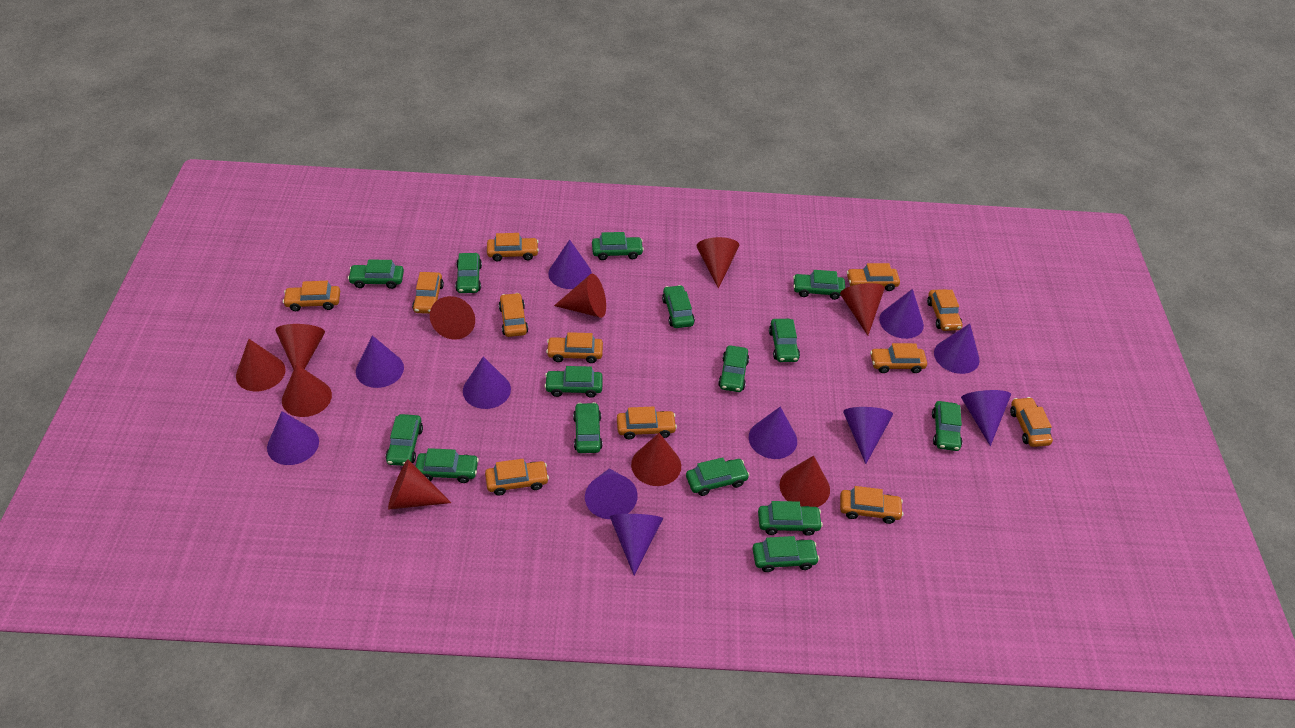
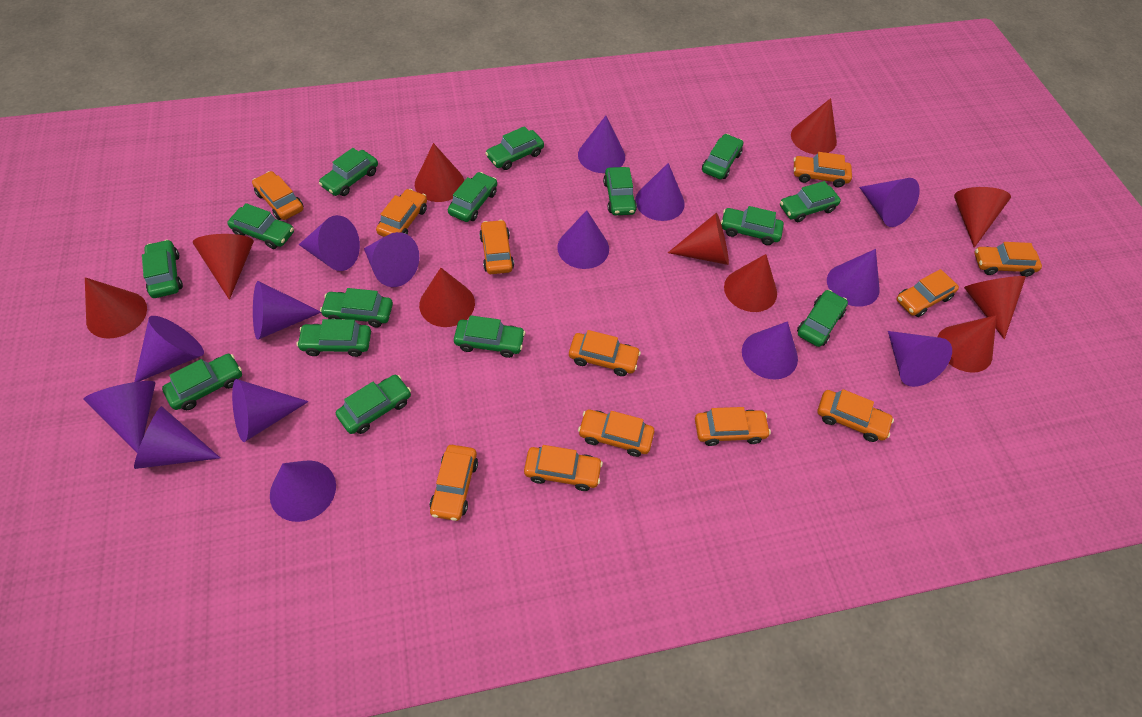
purple cone: [267,411,319,465] [356,335,404,388] [463,356,511,409] [548,240,592,289] [585,469,638,519] [610,514,663,575] [749,407,797,459] [843,407,893,464] [879,289,924,339] [934,324,980,374] [961,390,1011,446] = 11 -> [83,381,155,453] [134,316,204,382] [134,406,220,469] [232,379,309,442] [253,281,321,340] [270,460,336,522] [299,215,360,271] [364,232,419,287] [557,210,609,269] [578,116,625,173] [635,163,685,221] [742,321,798,380] [827,249,880,307] [859,178,920,227] [888,331,952,387] = 15

